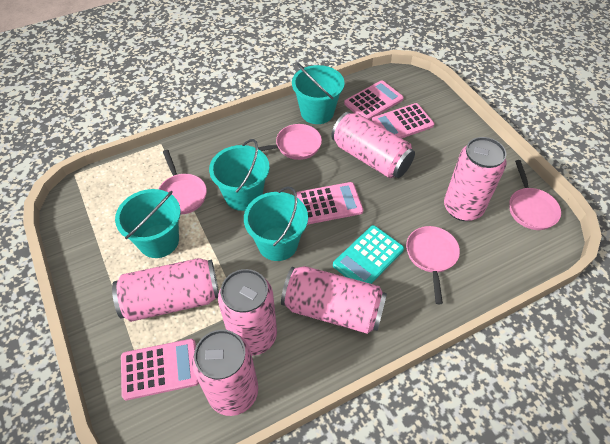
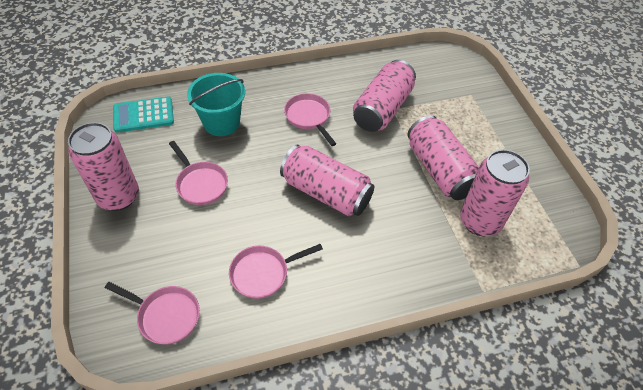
pink calculator: [121,339,199,400] [297,182,363,225] [344,80,404,120] [372,103,434,138] = 4 -> none = 0
pink can: [112,258,219,322] [192,330,258,416] [218,269,277,356] [281,266,387,334] [331,112,415,178] [444,137,506,221] = 6 -> [68,122,139,211] [280,144,374,216] [353,60,416,132] [408,115,479,200] [460,150,530,236] = 5
turquoise bucket: [115,189,181,258] [209,139,269,211] [244,187,308,261] [292,63,345,124] = 4 -> [187,73,245,136] = 1

